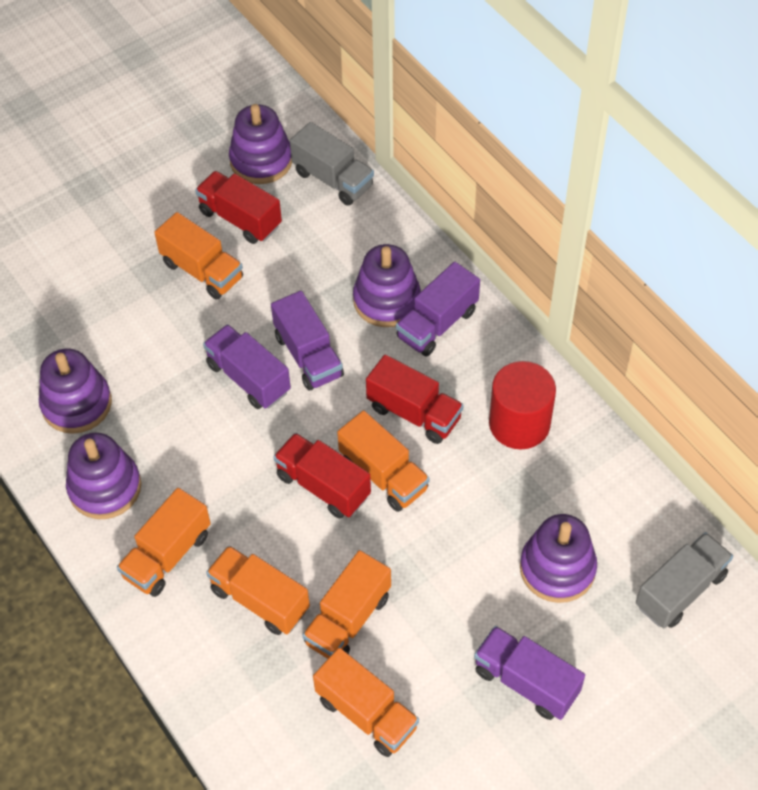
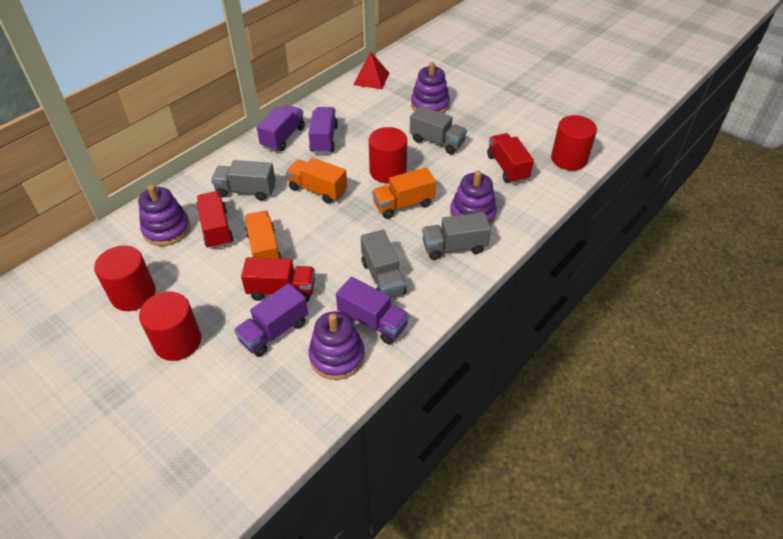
grey truck: [290,122,374,206] [636,532,733,628] = 2 -> [211,160,276,201] [361,230,407,297] [410,106,467,154] [422,212,491,260] = 4
orange truck: [117,488,211,597] [154,212,243,300] [206,545,310,635] [302,550,391,659] [313,648,419,757] [337,410,430,512] = 6 -> [245,211,282,259] [286,158,347,204] [372,167,436,219] = 3
purple stacking toy: [39,349,112,434] [66,433,141,519] [229,104,292,184] [353,244,421,327] [520,514,597,603] = 5 -> [138,185,190,246] [309,311,365,380] [411,62,450,113] [450,170,497,226] = 4
red cylinder: [489,361,556,449] = 1 -> [94,246,156,311] [139,292,201,361] [369,127,407,183] [551,115,597,171] = 4
red pyramid: none = 0 -> [353,52,389,89] = 1

